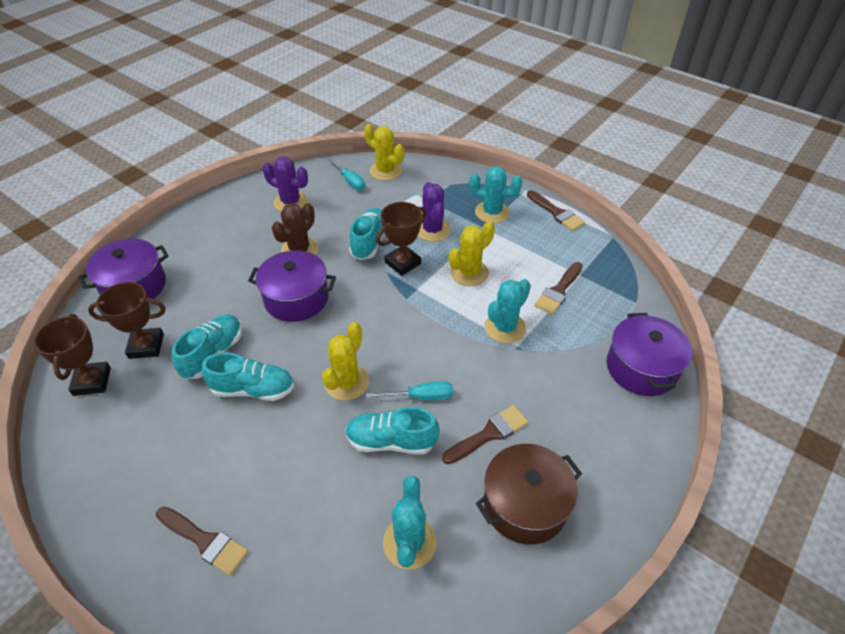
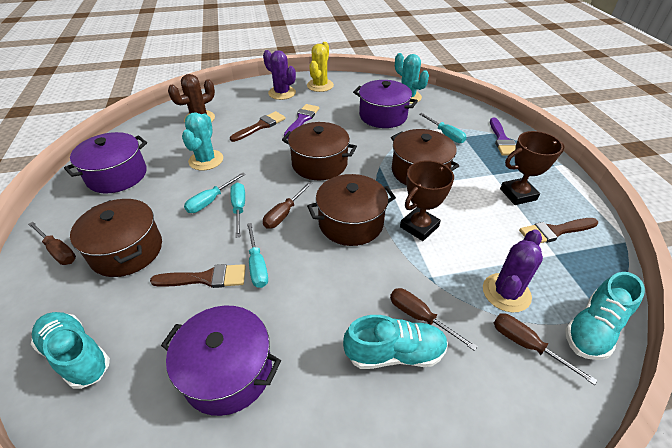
brown brush: [156,507,249,576] [442,405,528,464] [527,190,585,231] [534,262,583,315] = 4 -> [150,264,246,288] [230,111,286,142] [519,218,598,243] = 3
brown pot: [476,444,582,544] = 1 -> [70,199,162,277] [282,122,357,180] [307,174,396,246] [391,129,459,186] = 4
brown screwdriver: none = 0 -> [28,222,76,265] [263,182,312,229] [390,288,478,351] [494,313,597,385] = 4
brown trophy: [34,314,111,396] [88,282,165,359] [376,202,426,276] = 3 -> [400,160,454,241] [500,131,565,205] = 2
purple brush: none = 0 -> [284,104,319,139] [490,117,516,156] = 2
turquoise cactus: [383,476,437,569] [469,166,523,223] [485,279,531,343] = 3 -> [182,113,223,170] [395,53,429,104] = 2
turquoise screwdriver: [326,157,365,190] [366,381,453,400] = 2 -> [184,172,246,213] [230,183,245,237] [247,223,268,288] [419,113,467,143] = 4
turquoise shoe: [172,314,242,379] [201,352,294,401] [345,407,440,455] [349,208,384,260] = 4 -> [31,312,110,389] [343,315,448,369] [565,272,645,360] = 3
yellow cactus: [322,322,369,400] [364,124,404,181] [449,221,495,286] = 3 -> [307,42,334,92] = 1

